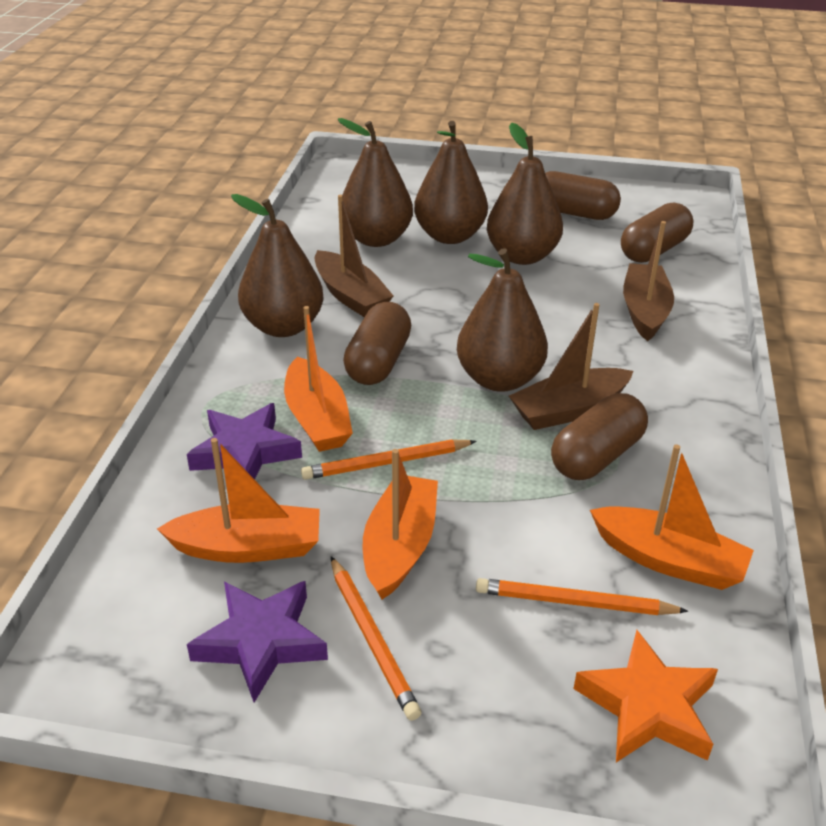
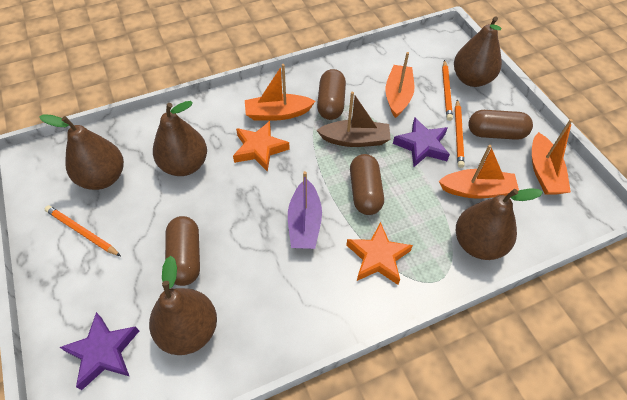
brown boat: [315,195,393,317] [509,303,633,430] [623,221,674,341] = 3 -> [317,92,391,147] = 1
orange star: [573,630,718,762] = 1 -> [233,121,290,172] [346,222,413,285] = 2
purple boat: none = 0 -> [288,171,322,249] = 1

